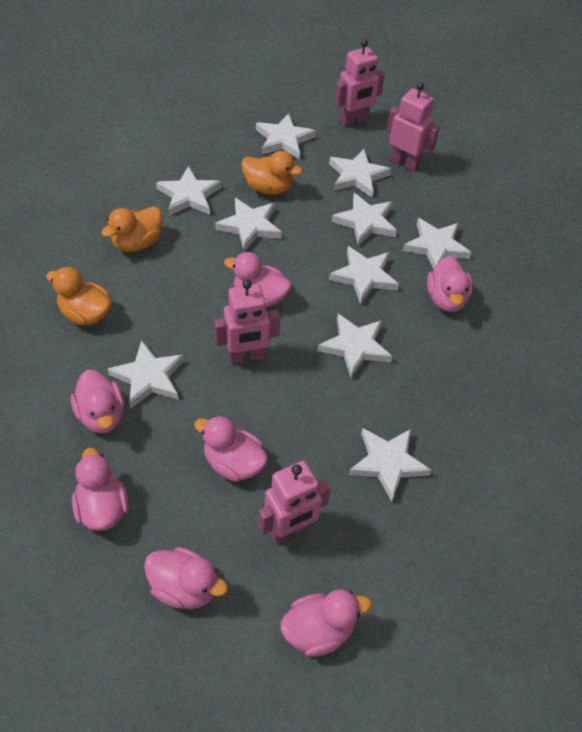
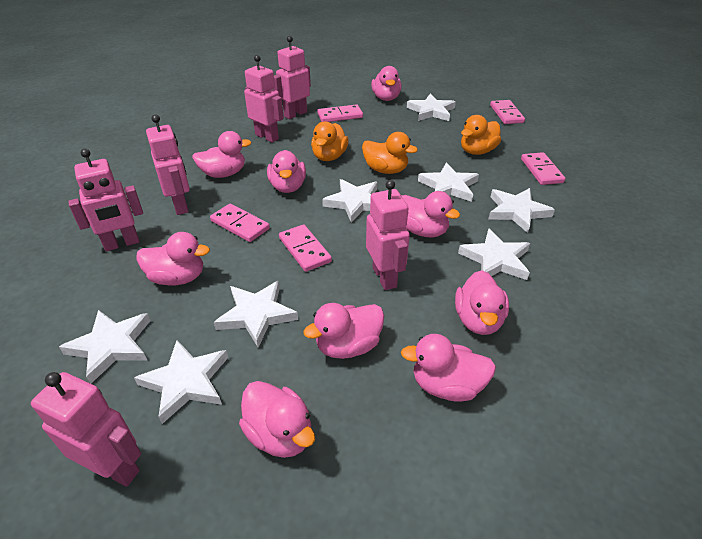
pink domino: none = 0 -> [210,204,270,242] [279,224,332,272] [317,104,363,122] [490,100,525,124] [521,152,565,185] = 5
pink duck: [71,370,124,433] [72,448,129,531] [144,547,228,609] [194,416,268,482] [224,252,292,307] [280,589,372,657] [427,256,473,312] = 7 -> [136,232,210,286] [192,131,252,178] [239,381,315,458] [267,150,306,193] [303,303,384,359] [371,66,402,101] [401,191,460,237] [401,334,496,402] [455,270,509,335] = 9
pink robot: [214,280,280,364] [258,461,331,544] [335,39,385,127] [387,82,440,172] = 4 -> [31,372,141,487] [68,149,143,251] [146,115,190,215] [244,55,284,143] [273,36,311,119] [366,180,410,290] = 6
white star: [108,340,184,409] [156,166,221,216] [215,198,282,252] [256,113,316,159] [318,314,392,378] [329,149,391,197] [329,246,399,304] [332,193,397,246] [349,428,432,502] [403,218,471,269] = 10 -> [59,310,151,384] [134,340,228,424] [214,281,298,348] [322,179,377,223] [407,94,456,121] [418,163,479,202] [458,228,530,280] [488,188,555,233] = 8

